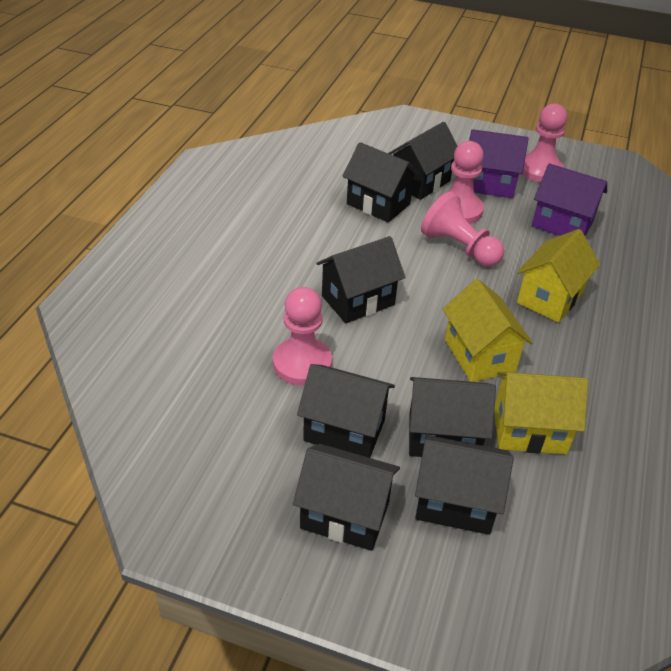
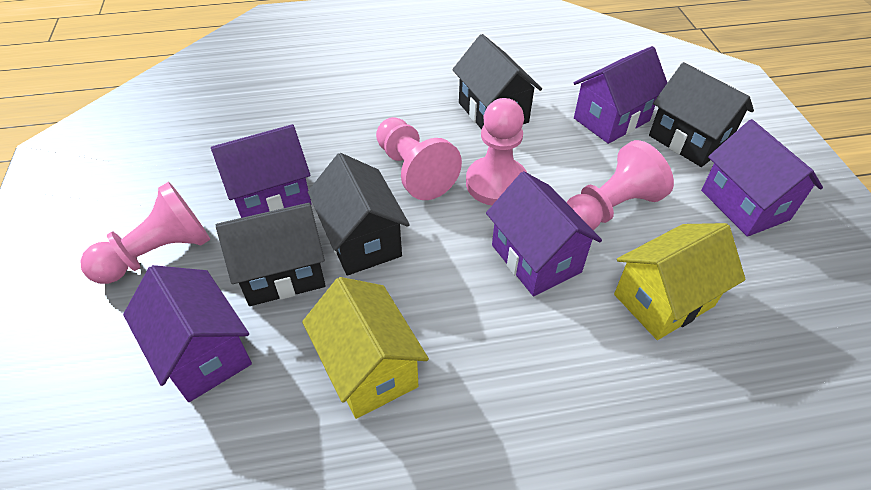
black house: [293,444,400,551] [297,364,395,458] [317,236,405,323] [342,142,420,223] [388,122,457,200] [409,377,496,457] [415,435,514,535] = 7 -> [216,203,326,306] [308,153,410,276] [452,34,542,129] [649,62,754,167] = 4
purple house: [469,129,529,198] [532,163,607,236] = 2 -> [123,265,252,402] [211,124,311,218] [486,171,602,296] [574,46,667,144] [701,119,823,237] = 5
yellow house: [443,279,533,382] [494,372,588,454] [517,229,600,323] = 3 -> [302,277,429,419] [614,223,746,340] = 2

